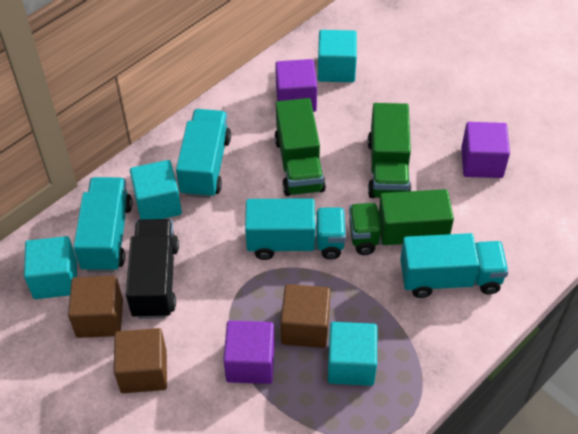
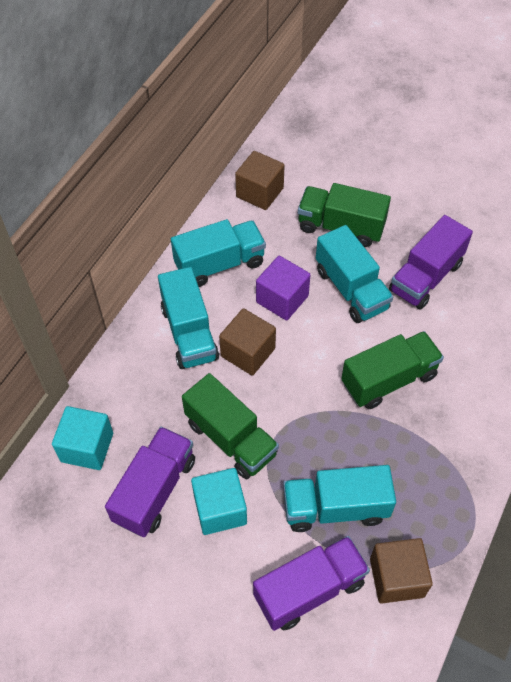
black truck: [126,219,179,319] = 1 -> none = 0
purple cube: [223,321,275,384] [275,59,317,112] [461,122,510,178] = 3 -> [256,256,310,320] = 1
purple truck: none = 0 -> [105,427,195,537] [253,536,370,631] [389,215,473,309] = 3
turquoise cube: [24,236,77,299] [130,160,182,219] [318,30,357,82] [328,322,377,386] = 4 -> [52,406,113,470] [191,468,247,535] = 2

